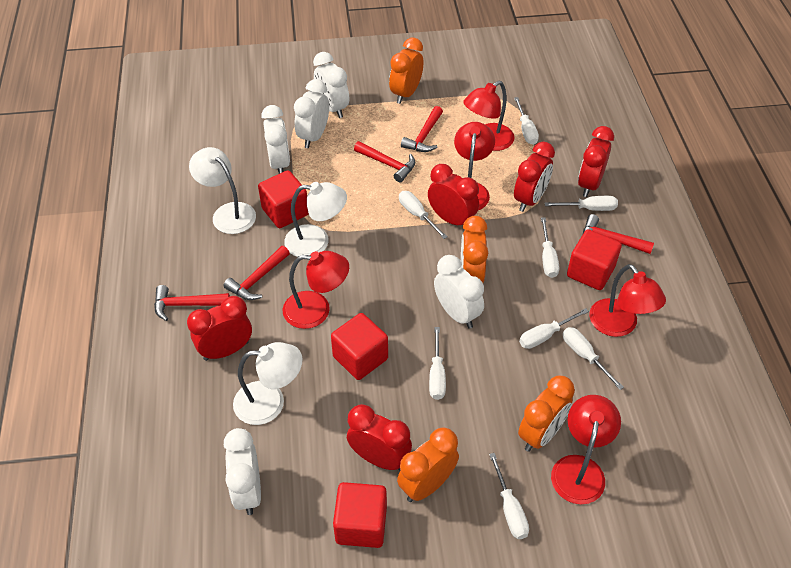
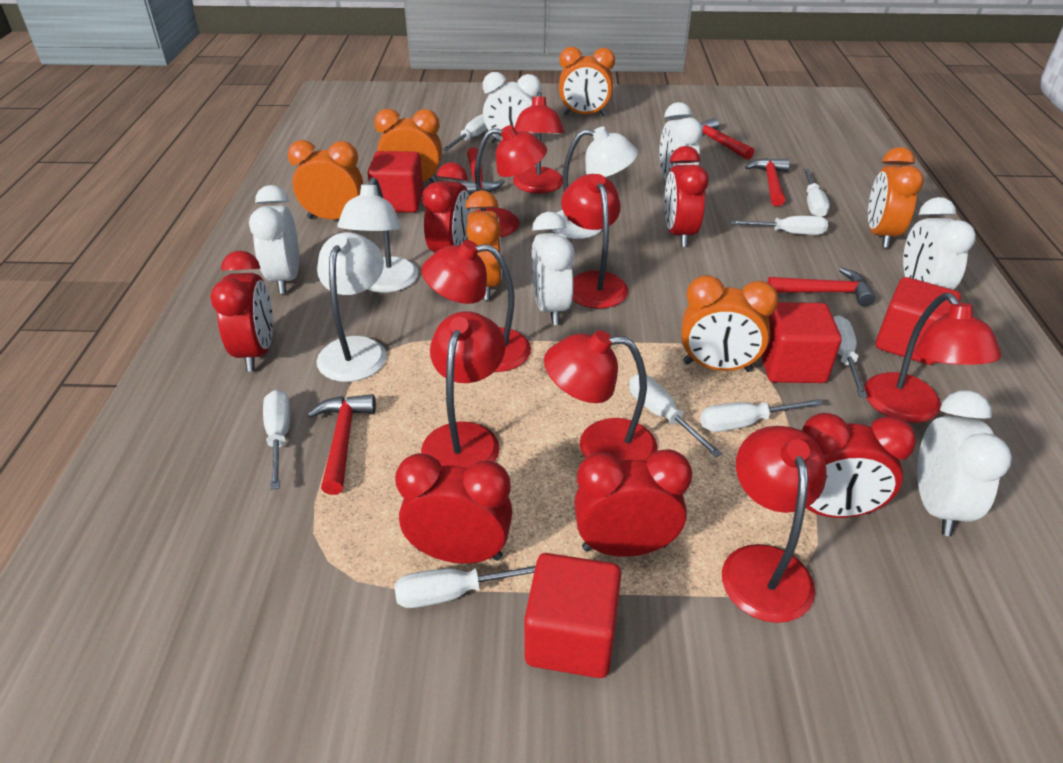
orange clock: [389,37,423,104] [397,427,459,502] [461,216,488,282] [518,375,575,452] = 4 -> [288,140,363,219] [374,109,442,183] [465,190,502,300] [559,47,615,116] [681,275,779,372] [868,147,924,248] = 6
red clock: [187,296,252,361] [347,404,412,470] [428,164,479,225] [514,142,555,212] [578,126,614,197] = 5 -> [210,250,273,372] [395,453,513,564] [422,162,471,253] [574,449,692,557] [665,146,709,247] [801,413,916,518] = 6
red lamp: [283,251,349,329] [454,122,495,210] [464,81,514,151] [551,395,621,504] [589,264,666,337] = 5 -> [421,311,506,468] [422,240,531,372] [474,125,547,237] [513,92,565,193] [544,330,658,461] [561,174,628,309] [722,426,827,623] [864,293,1002,423] = 8
white clock: [224,428,261,515] [261,105,290,174] [294,79,329,148] [313,52,349,118] [434,255,484,329] = 5 -> [249,185,299,294] [483,72,541,143] [532,212,575,325] [660,102,703,181] [903,197,976,290] [917,390,1012,536] = 6

